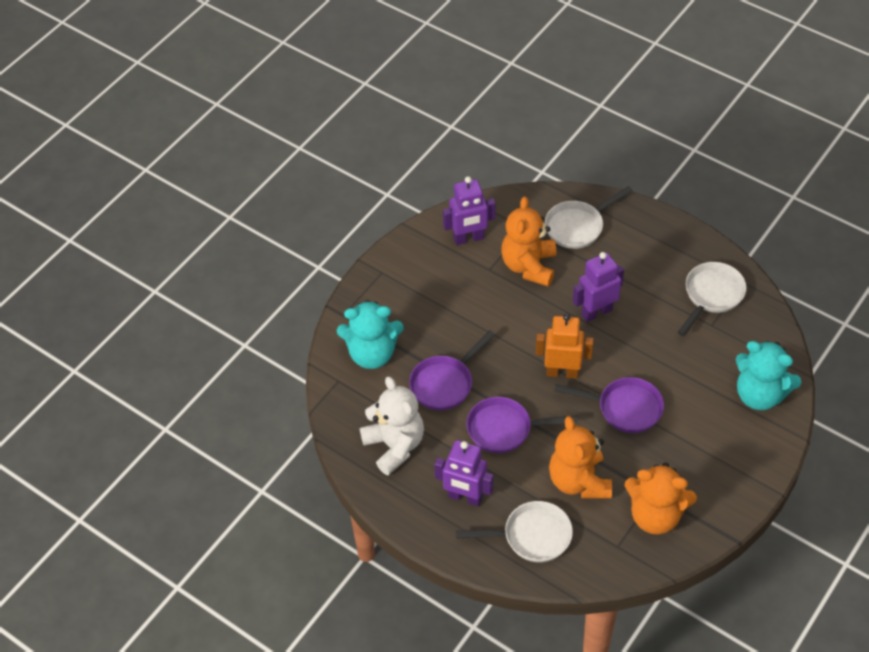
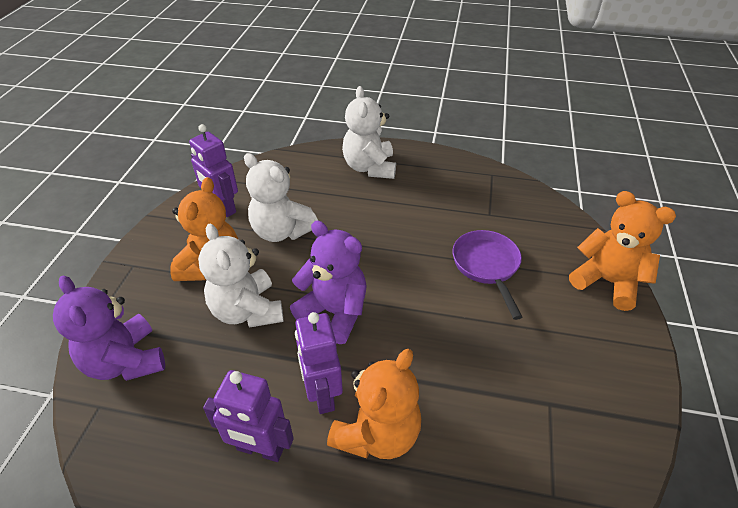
orange robot: [536,313,594,379] = 1 -> none = 0
purple pan: [409,330,495,411] [466,397,578,453] [554,377,664,433] = 3 -> [453,230,522,320] = 1
purple teddy bear: none = 0 -> [53,276,165,381] [290,221,367,344] = 2
turquoise teddy bear: [337,300,404,369] [735,341,802,410] = 2 -> none = 0
white pan: [456,501,573,563] [545,186,633,249] [678,262,747,336] = 3 -> none = 0
white teddy bear: [360,376,424,475] = 1 -> [198,224,284,328] [244,153,318,242] [342,86,396,179] = 3

